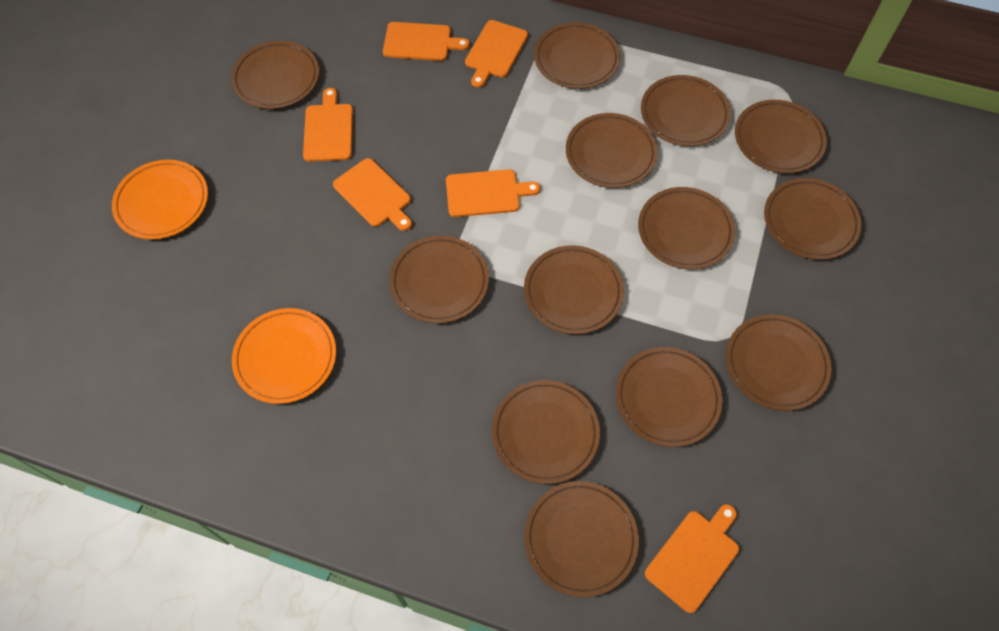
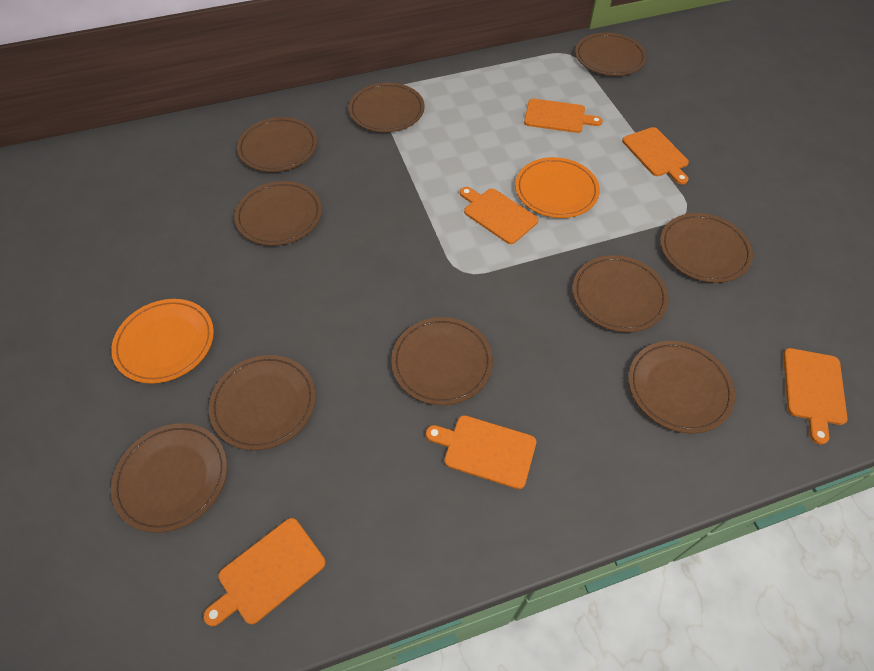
brown plate: [231,41,319,109] [389,236,489,323] [492,380,600,484] [524,245,624,334] [524,481,639,597] [534,22,620,89] [566,113,658,188] [616,347,722,447] [638,187,735,269] [641,75,731,146] [726,314,832,411] [735,100,827,173] [764,178,861,260] = 13 -> [111,423,227,533] [209,355,316,450] [234,181,322,246] [237,117,317,172] [349,83,425,132] [391,317,493,405] [573,255,669,332] [575,33,647,76] [628,341,735,433] [660,213,753,283] = 10

